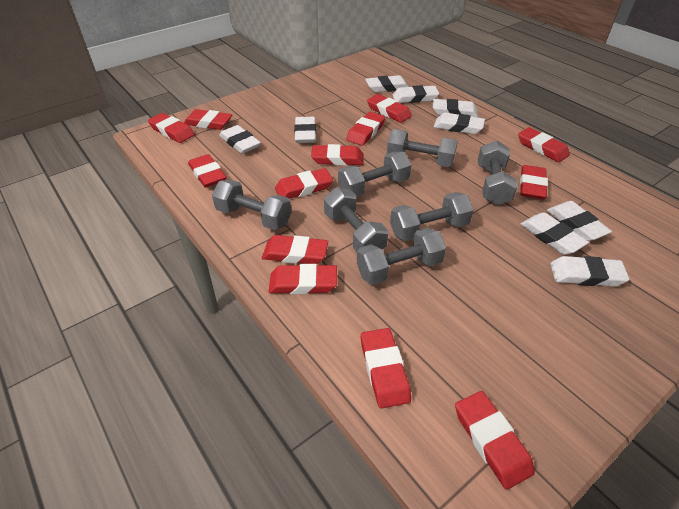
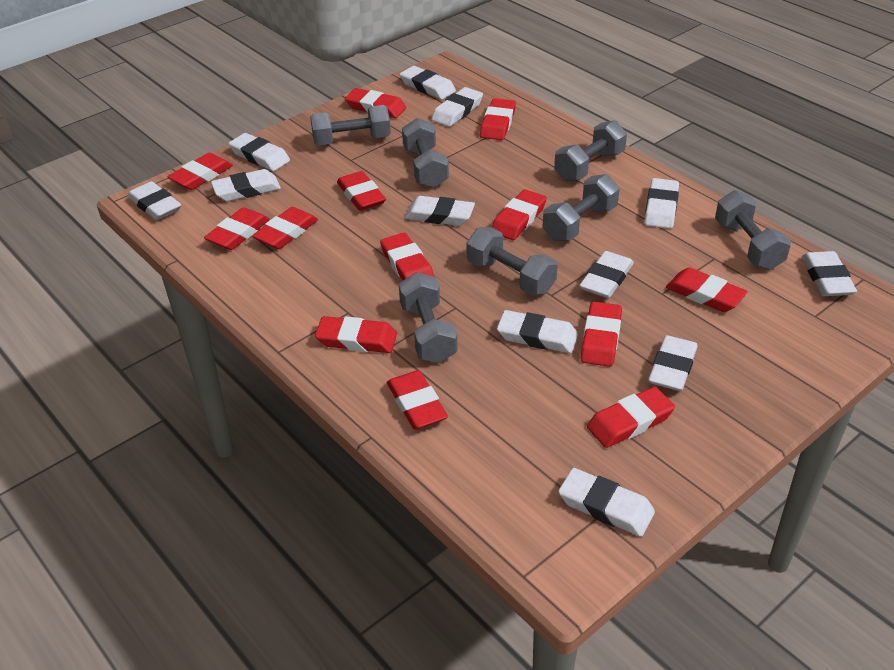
white eraser: [219,125,261,154] [294,117,316,143] [365,75,409,92] [393,85,439,103] [433,99,478,118] [434,112,485,134] [521,212,589,255] [547,201,612,241] [550,256,630,287] = 9 -> [128,181,181,220] [211,169,281,201] [228,133,290,171] [400,66,456,100] [405,196,475,226] [431,87,483,127] [497,310,578,353] [558,468,655,537] [579,251,634,298] [645,178,679,229] [648,335,698,391] [802,251,857,296] = 12

